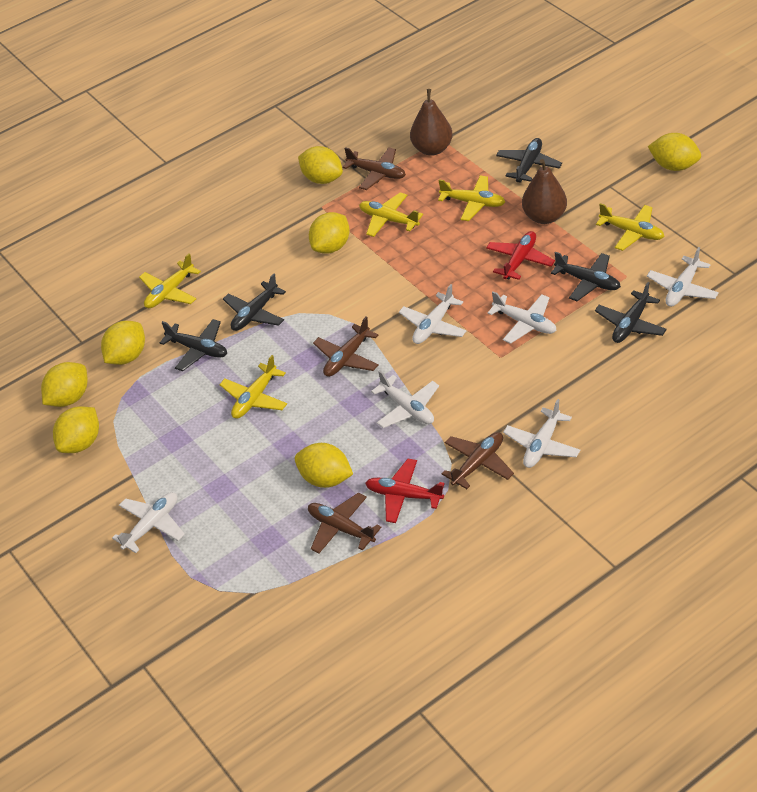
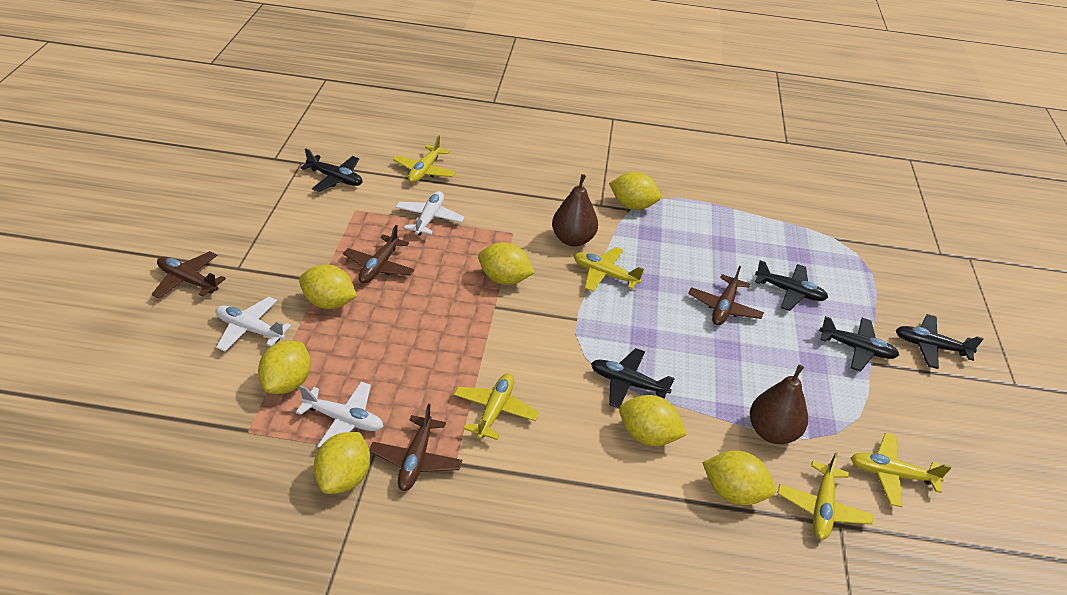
red plane: [365,459,445,523] [486,231,555,280] = 2 -> none = 0
white plane: [112,492,185,553] [371,370,439,428] [399,284,467,344] [488,291,557,344] [503,399,580,468] [647,247,719,307] = 6 -> [215,297,291,351] [296,382,383,448] [395,191,464,236] = 3

